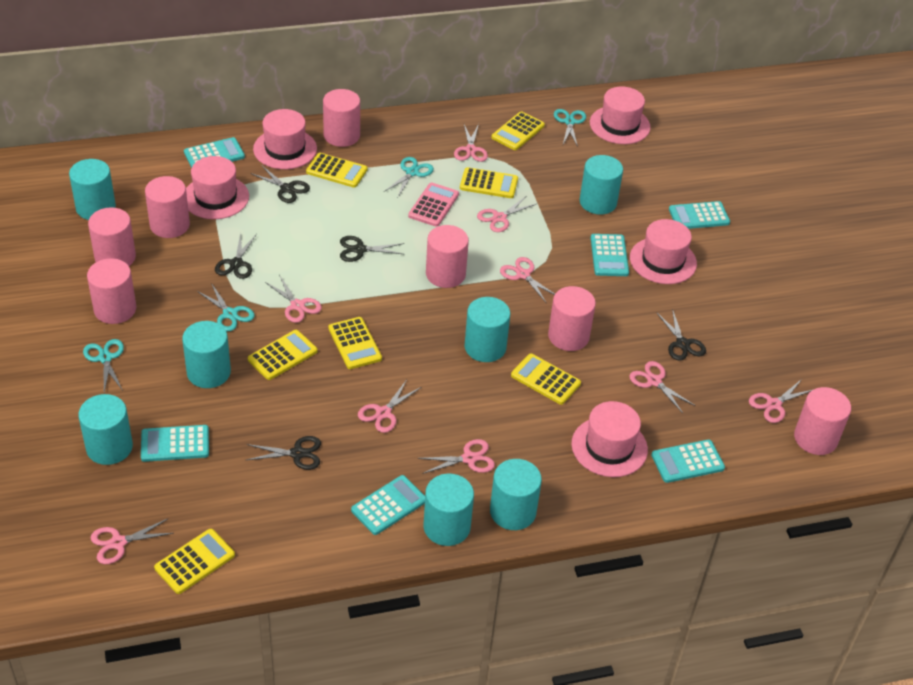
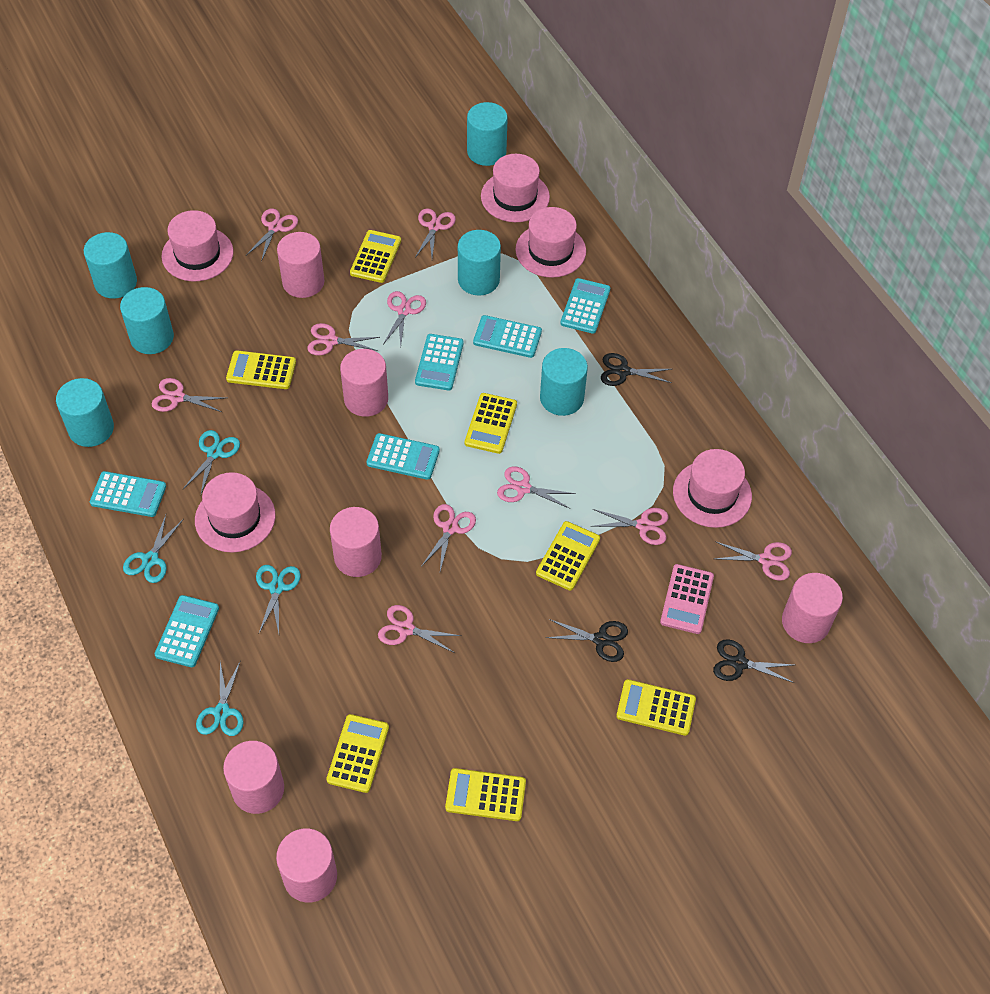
black scissors: [215,233,257,279] [247,436,321,470] [250,165,310,203] [340,236,405,262] [657,309,706,361] = 5 -> [545,619,628,662] [601,353,672,386] [713,639,794,683] = 3
pink cylinder: [87,258,136,324] [88,207,136,266] [145,176,190,238] [323,89,360,147] [426,225,469,288] [548,286,596,351] [794,387,851,455] = 7 -> [223,741,284,814] [276,828,337,902] [277,232,325,298] [330,507,382,577] [340,349,388,417] [782,573,843,643] = 6
pink scissors: [90,518,173,564] [265,275,322,323] [358,380,421,433] [418,439,495,474] [454,124,488,162] [477,197,536,232] [500,257,555,302] [629,361,696,413] [749,379,812,423] = 9 -> [152,378,225,412] [246,208,298,262] [307,323,380,356] [378,605,461,653] [383,291,426,347] [415,208,456,258] [421,504,476,571] [497,466,576,509] [591,508,669,545] [715,541,792,581] = 10
turquoise cylinder: [69,159,116,220] [78,394,133,465] [182,321,231,388] [423,474,474,546] [465,297,510,362] [490,459,542,530] [580,155,623,215] = 7 -> [56,378,114,447] [84,232,137,299] [120,287,174,354] [458,230,501,296] [467,102,508,166] [540,348,588,416] = 6

